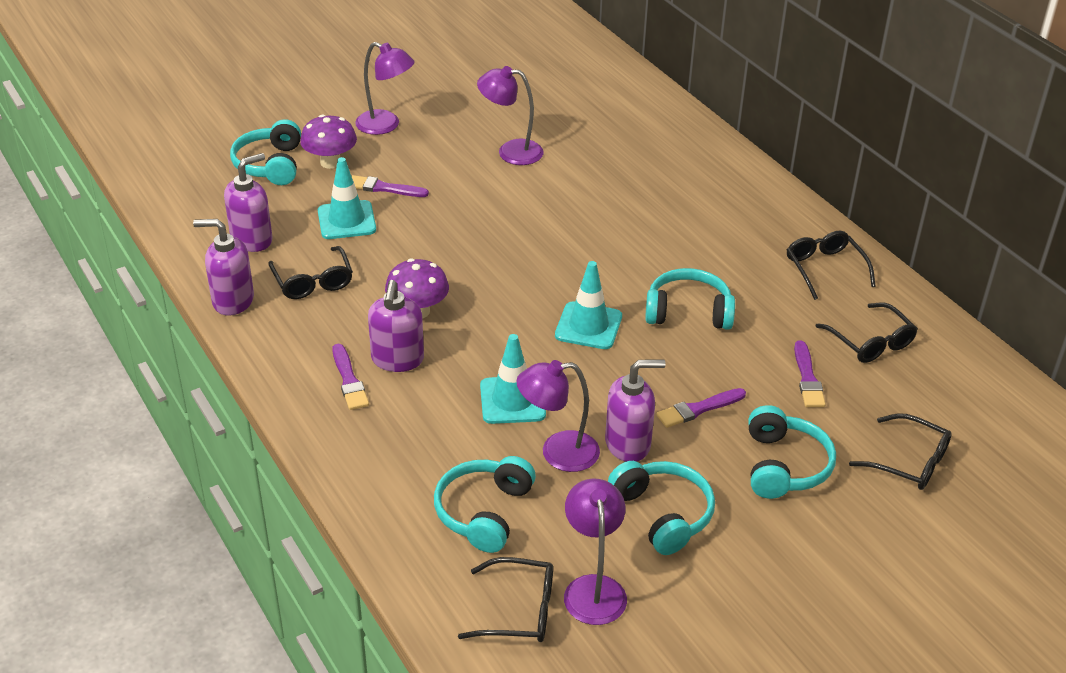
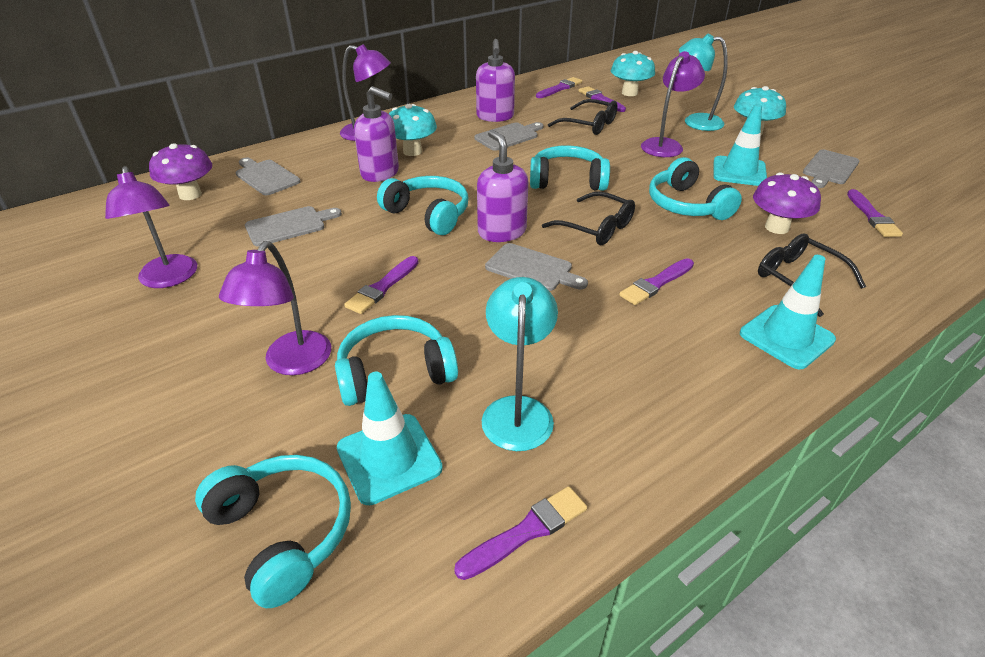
black glasses: [268,246,353,299] [458,557,553,642] [787,231,876,300] [815,303,918,363] [849,413,952,490] = 5 -> [542,191,635,245] [548,99,618,135] [758,233,866,317] = 3
grey cutting board: none = 0 -> [236,158,301,195] [245,206,342,246] [474,122,544,151] [485,243,588,291] [803,150,860,188] = 5
purple brush: [332,344,369,410] [352,175,429,197] [656,388,746,428] [794,340,826,407] = 4 -> [344,256,419,314] [454,486,587,580] [536,77,582,98] [579,86,626,112] [619,258,694,305] [847,189,903,237] = 6
purple soap dispenser: [193,219,254,316] [224,153,273,252] [368,280,424,372] [605,359,666,462] = 4 -> [354,86,399,182] [476,39,515,122] [477,129,528,242] = 3
turquoise lamp: none = 0 -> [482,277,558,451] [679,34,728,131] = 2
turquoise mushroom: none = 0 -> [389,104,437,156] [611,51,655,96] [734,86,786,135] = 3

